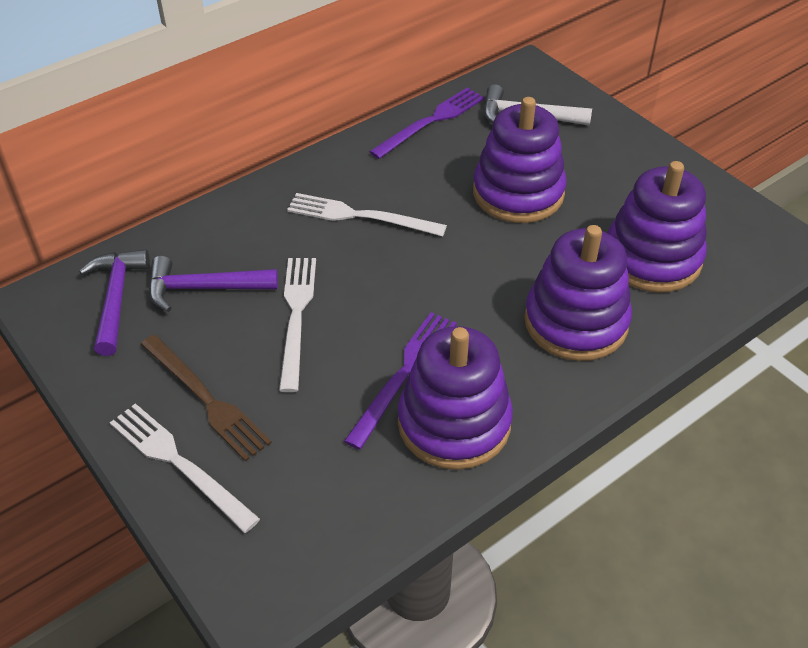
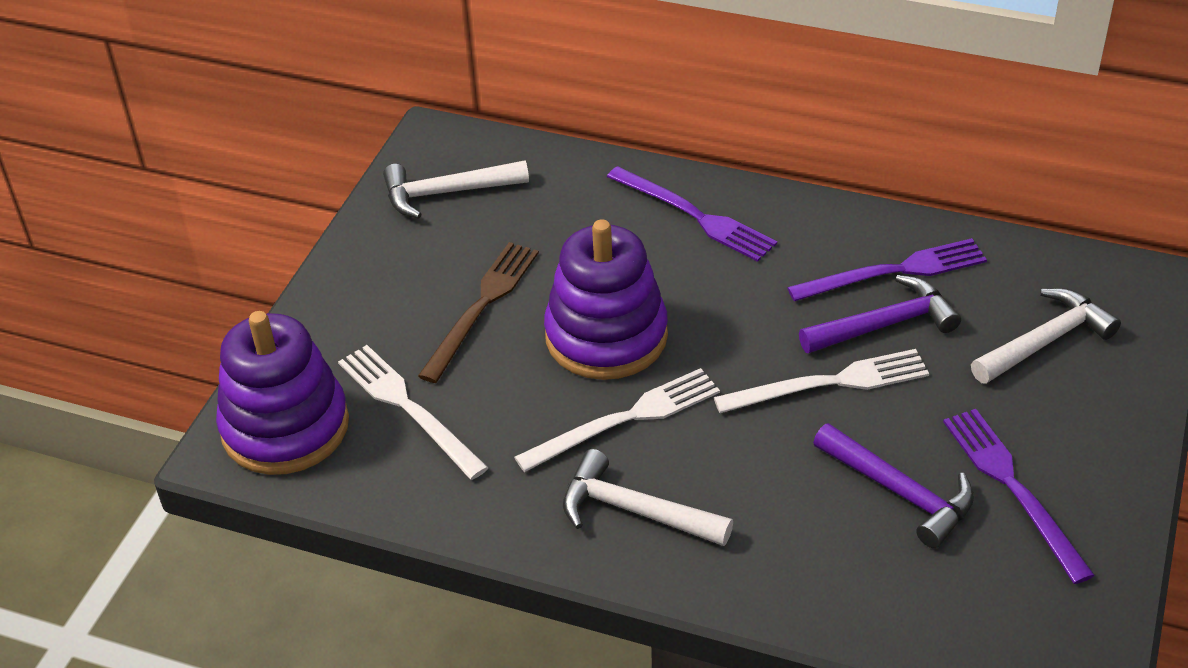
purple fork: [344,312,457,450] [369,87,485,159] = 2 -> [607,166,777,262] [787,238,987,301] [943,409,1095,584] = 3
purple stacking toy: [398,326,513,470] [473,97,567,223] [524,225,632,361] [607,161,707,293] = 4 -> [216,311,349,475] [544,219,668,380] = 2
white hammer: [484,84,592,126] = 1 -> [383,160,529,219] [563,449,733,546] [971,288,1121,384] = 3

